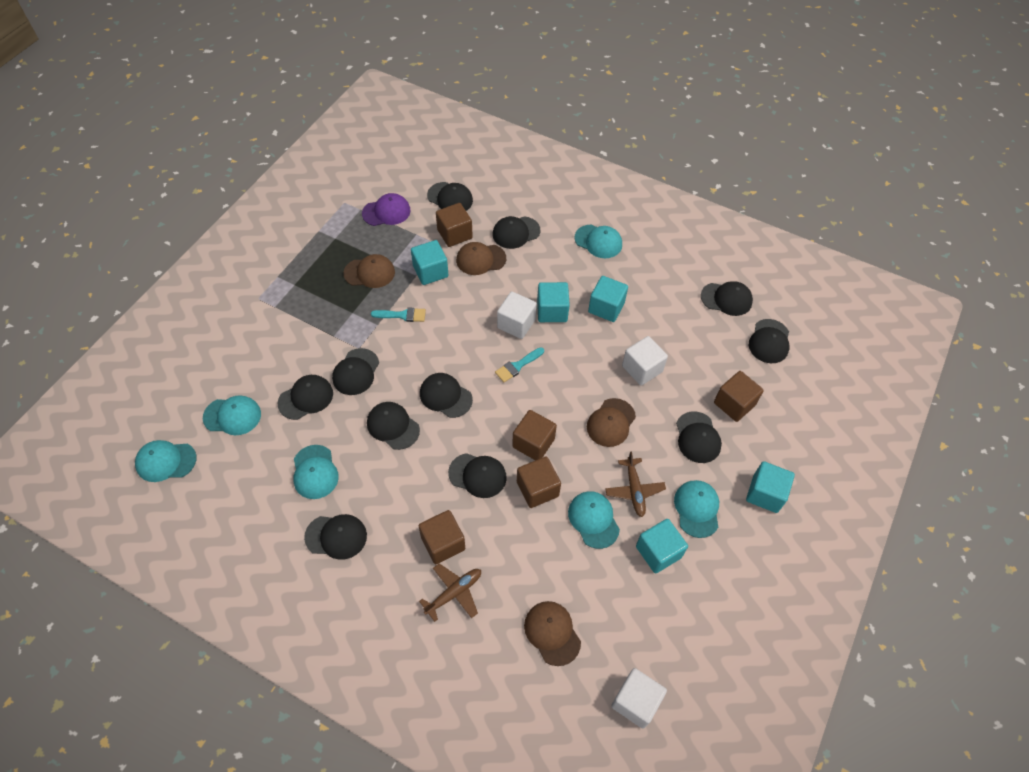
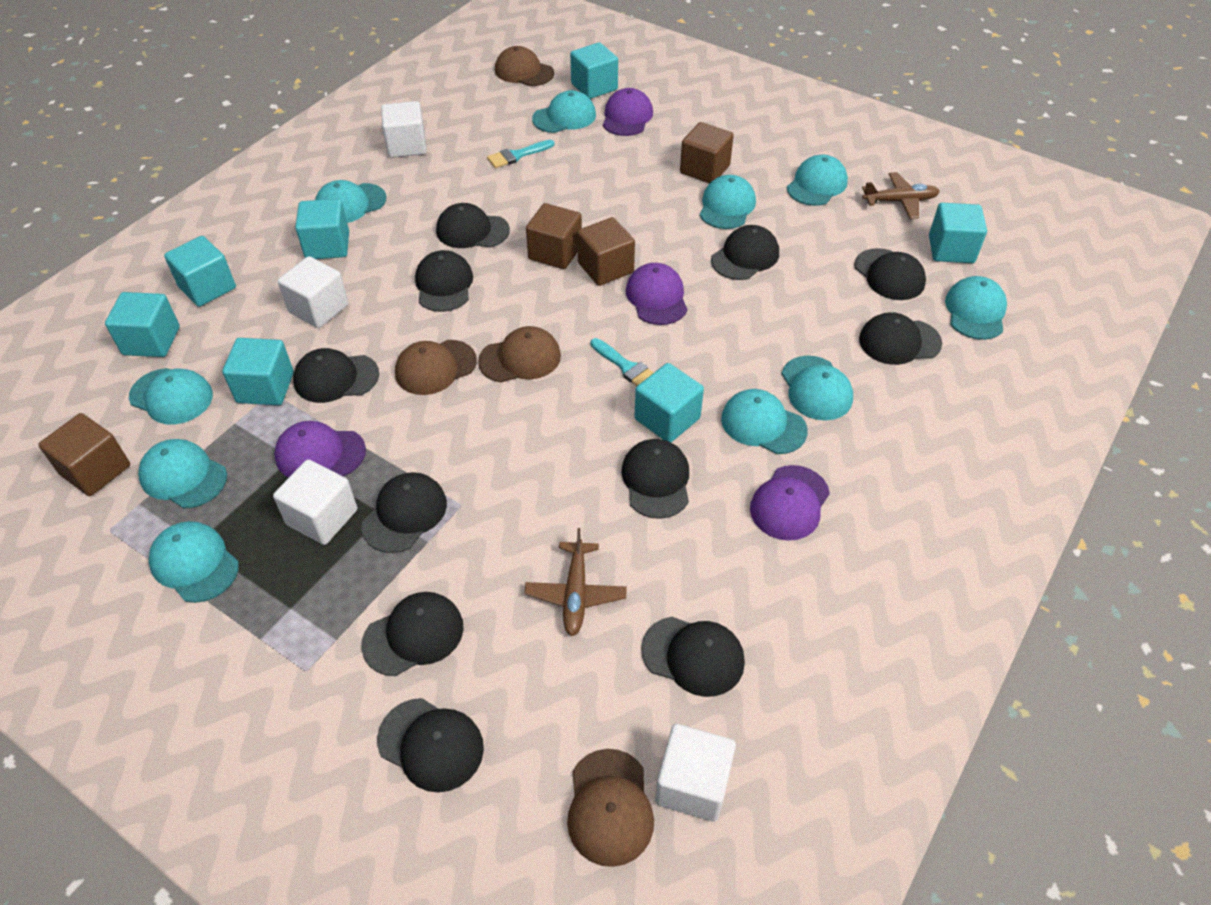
brown cube: [419,510,465,564] [436,203,473,247] [512,410,557,460] [517,456,561,508] [714,371,764,422] = 5 -> [38,413,130,496] [526,203,582,269] [577,217,635,286] [680,122,734,183] = 4
purple cap: [362,193,411,226] = 1 -> [274,421,366,477] [603,88,653,136] [626,263,688,325] [750,465,830,541] = 4
turquoise cap: [135,440,196,482] [203,395,261,435] [293,445,339,499] [568,492,620,549] [574,224,622,258] [674,480,719,538] = 6 -> [129,368,213,425] [138,439,227,508] [148,521,239,603] [315,180,386,223] [532,90,596,133] [700,175,756,229] [721,389,808,454] [782,355,853,421] [787,155,848,206] [945,276,1007,340] = 10
turquoise cube: [411,240,448,285] [537,282,570,322] [588,276,628,322] [636,519,688,573] [746,461,795,513] = 5 -> [105,292,180,357] [164,236,236,307] [222,338,294,405] [295,199,349,259] [570,42,618,99] [635,363,704,442] [929,203,987,263] = 7
white cube: [497,291,537,339] [611,668,667,729] [622,336,668,386] = 3 -> [273,459,357,545] [278,256,349,328] [381,101,427,158] [655,724,736,822] = 4

